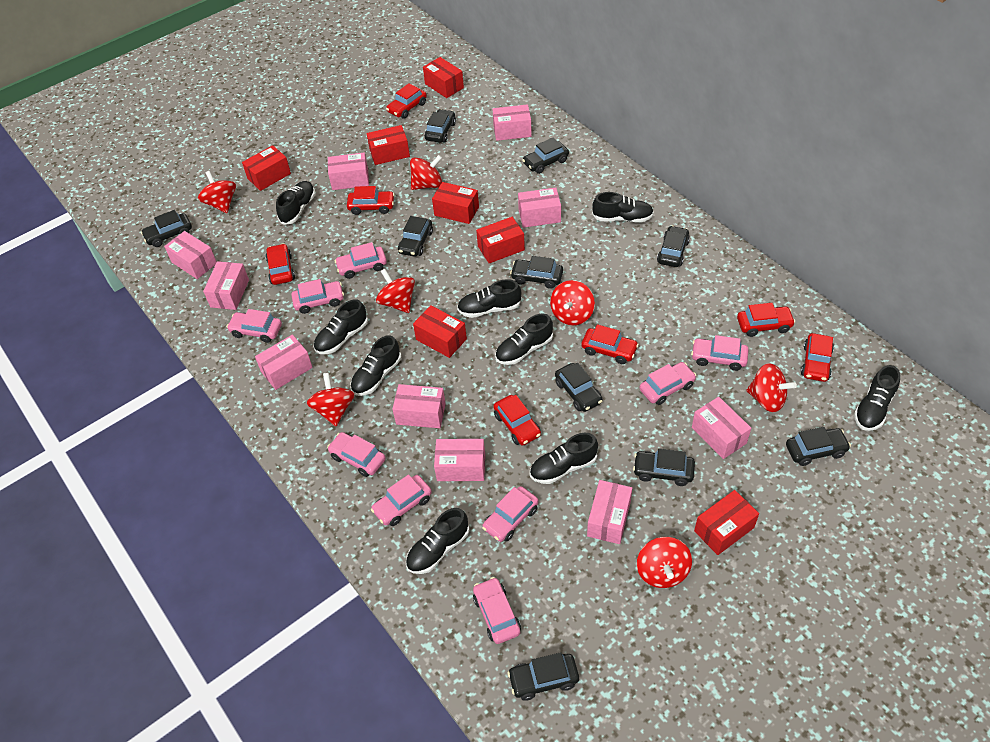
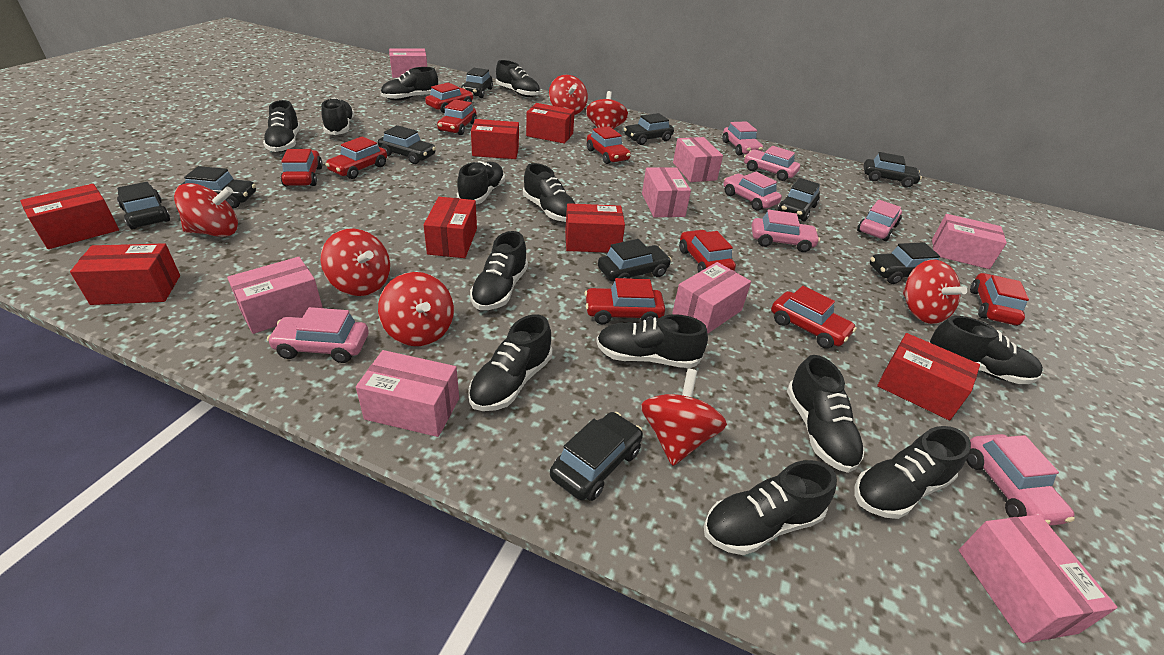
black shoe: [276,181,315,225] [313,299,368,354] [350,335,401,396] [406,508,469,574] [457,279,522,318] [495,314,553,365] [530,433,598,484] [592,192,654,222] [854,365,900,431] = 9 -> [263,100,300,152] [321,98,355,135] [380,67,438,101] [457,161,505,204] [468,314,552,411] [470,231,528,310] [496,60,540,97] [523,163,575,222] [596,314,708,368] [704,460,837,555] [787,355,865,473] [855,426,971,519] [929,316,1043,384] = 13
pink box: [164,231,217,279] [203,261,249,310] [255,335,313,390] [328,153,369,190] [392,384,446,428] [434,439,485,481] [492,104,532,141] [518,188,561,228] [587,480,632,544] [692,397,751,459] = 10 -> [227,257,323,334] [356,350,459,437] [389,49,427,78] [642,167,691,217] [672,262,751,333] [673,137,723,182] [932,214,1007,269] [959,514,1117,643] = 8
pink car: [227,309,282,343] [291,279,344,314] [327,432,386,477] [335,242,387,279] [371,474,432,526] [473,577,521,644] [482,486,539,542] [639,362,696,405] [691,335,749,371] = 9 -> [267,307,369,363] [723,121,763,156] [723,172,782,211] [744,146,800,181] [752,210,820,252] [857,200,902,241] [966,434,1075,526] = 7
red car: [265,243,295,285] [347,186,395,215] [386,83,427,119] [493,395,541,446] [581,324,639,364] [737,303,795,337] [801,333,834,382] = 7 -> [281,149,323,186] [325,137,387,179] [425,82,473,113] [437,99,477,135] [584,278,665,324] [587,126,631,164] [679,230,736,273] [771,286,857,348] [970,273,1029,326] = 9

